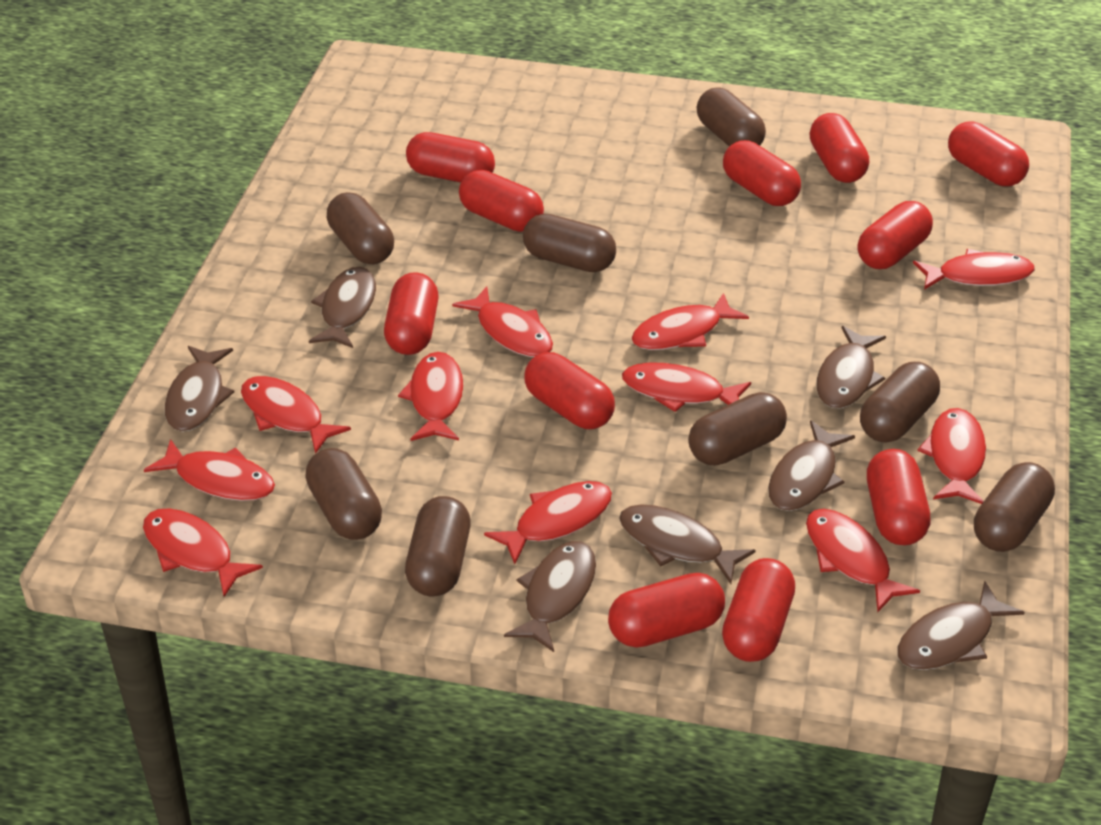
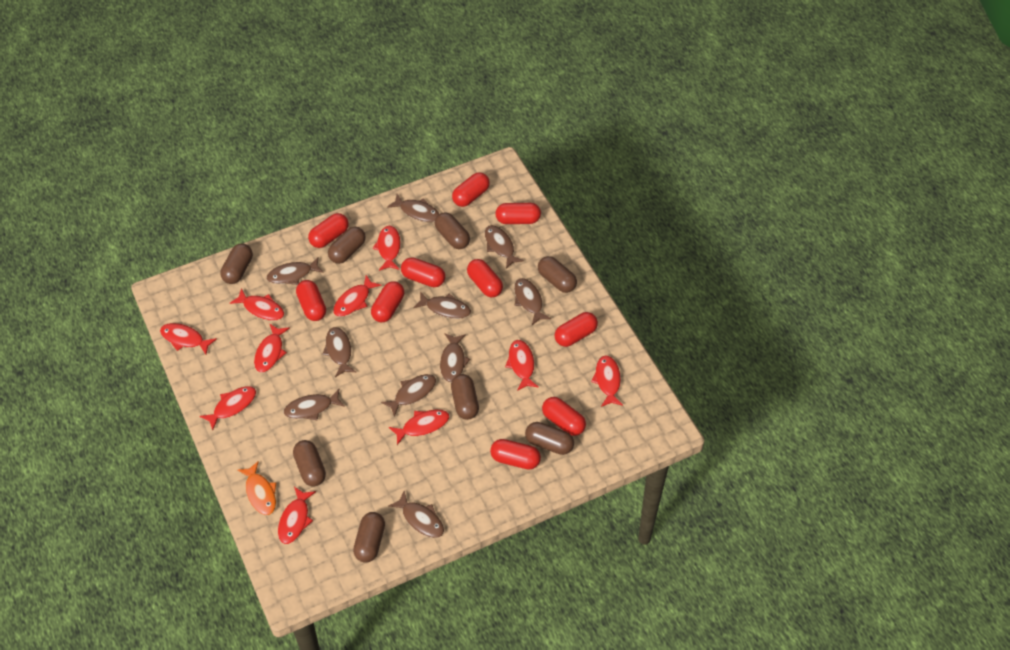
brown fish: [165,346,234,432] [309,267,376,348] [504,541,596,652] [619,504,756,584] [768,420,855,511] [816,326,886,409] [897,581,1025,670] = 7 -> [266,257,324,285] [284,389,345,420] [322,327,356,377] [381,374,436,417] [387,194,439,222] [388,491,444,538] [413,292,471,319] [440,334,470,382] [485,225,524,269] [514,278,551,325] = 10
orange fish: none = 0 -> [237,461,276,515] = 1
red capsule: [384,272,438,355] [406,132,495,183] [459,170,544,232] [524,352,615,429] [608,573,725,647] [722,558,795,662] [723,140,801,206] [810,113,869,183] [858,201,933,269] [867,449,931,545] [948,121,1029,186] = 11 -> [296,280,326,321] [308,213,349,248] [371,281,404,322] [401,257,445,287] [452,172,490,207] [467,259,503,297] [490,439,541,470] [495,203,541,224] [542,397,586,436] [555,312,598,347] = 10
red fish: [143,508,263,597] [144,439,275,501] [241,376,351,454] [398,352,463,441] [452,286,553,357] [484,481,612,564] [622,363,751,412] [632,293,749,350] [806,509,920,612] [913,249,1035,290] [917,408,986,504] = 11 -> [160,323,217,354] [200,386,256,430] [230,288,284,320] [254,323,290,372] [278,487,316,544] [333,275,382,317] [373,226,401,271] [389,410,449,445] [505,340,539,391] [591,355,623,407] = 10

